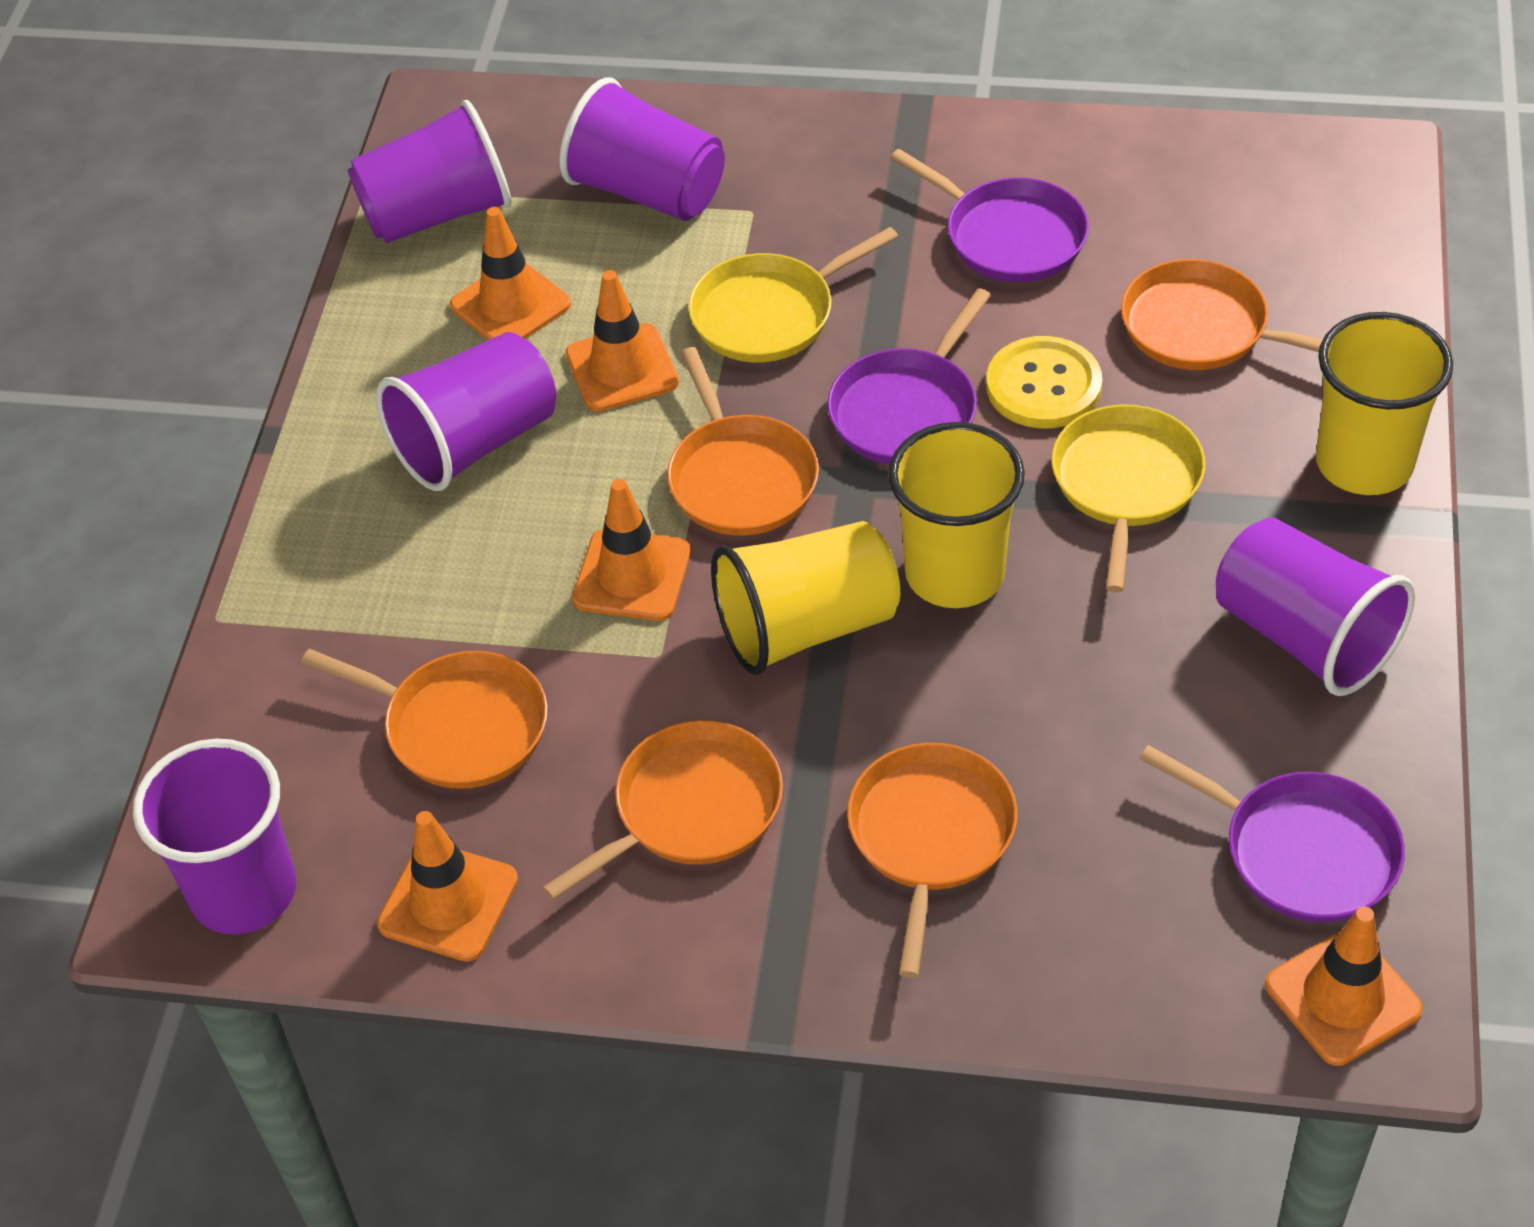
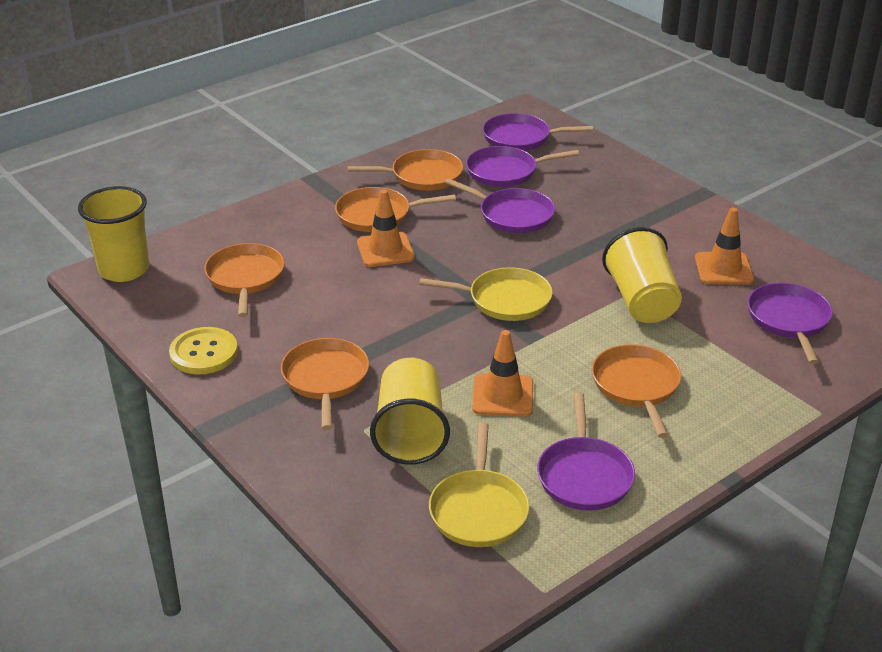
orange traffic cone: [377,811,518,962] [450,207,571,340] [566,270,679,412] [572,479,691,621] [1265,906,1423,1066] = 5 -> [357,189,415,267] [472,330,533,417] [695,208,754,285] = 3
purple cup: [133,738,296,935] [348,100,512,243] [376,332,556,491] [559,77,725,221] [1216,517,1415,696] = 5 -> none = 0
purple pan: [827,288,991,464] [890,149,1089,282] [1139,745,1405,923] = 3 -> [445,178,555,233] [466,146,579,187] [482,113,593,151] [537,393,635,511] [748,283,833,364] = 5

